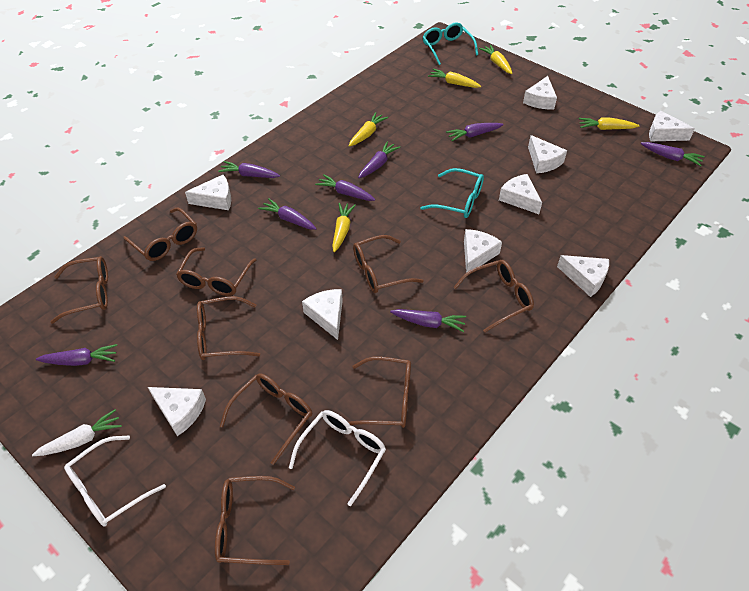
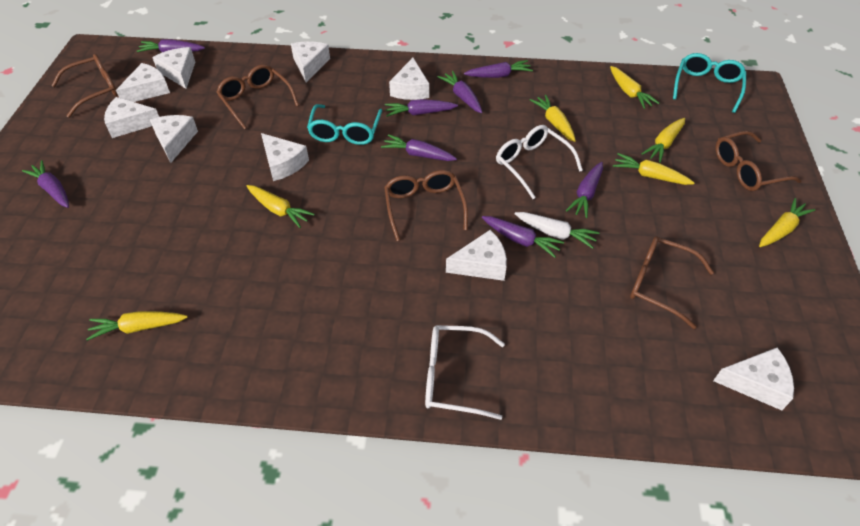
brown glasses: [51,256,108,324] [124,207,197,261] [176,247,256,296] [197,296,260,360] [215,476,295,565] [220,374,312,465] [348,357,411,428] [353,235,424,293] [453,260,534,332] = 9 -> [51,54,118,118] [216,64,299,130] [384,170,468,241] [630,236,714,329] [716,131,801,191] = 5
yellow carrot: [332,203,356,252] [349,112,388,146] [428,69,481,88] [479,45,512,74] [579,117,640,130] = 5 -> [86,311,188,341] [247,185,315,228] [530,95,576,142] [610,66,659,109] [613,153,694,185] [642,118,685,163] [759,198,816,247] = 7

